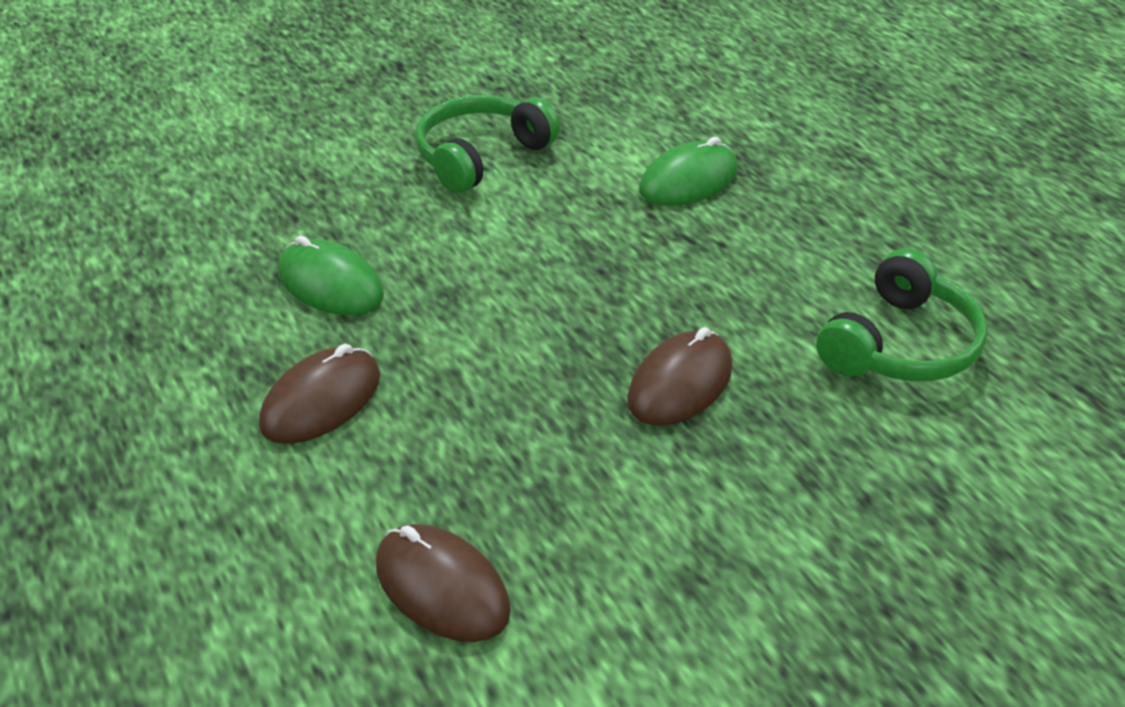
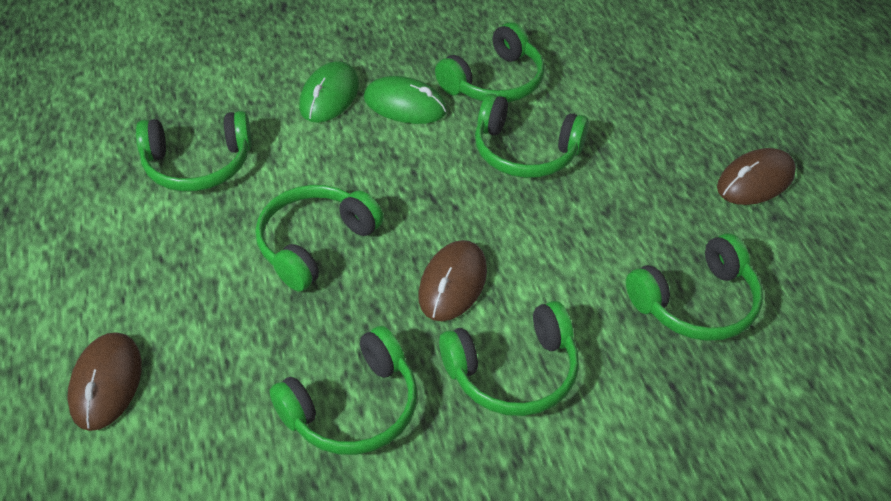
green headphones: [415,95,560,193] [816,248,987,381] = 2 -> [136,111,252,192] [255,185,384,291] [269,326,417,455] [435,22,545,102] [439,301,579,416] [475,94,589,178] [626,233,763,341] = 7

